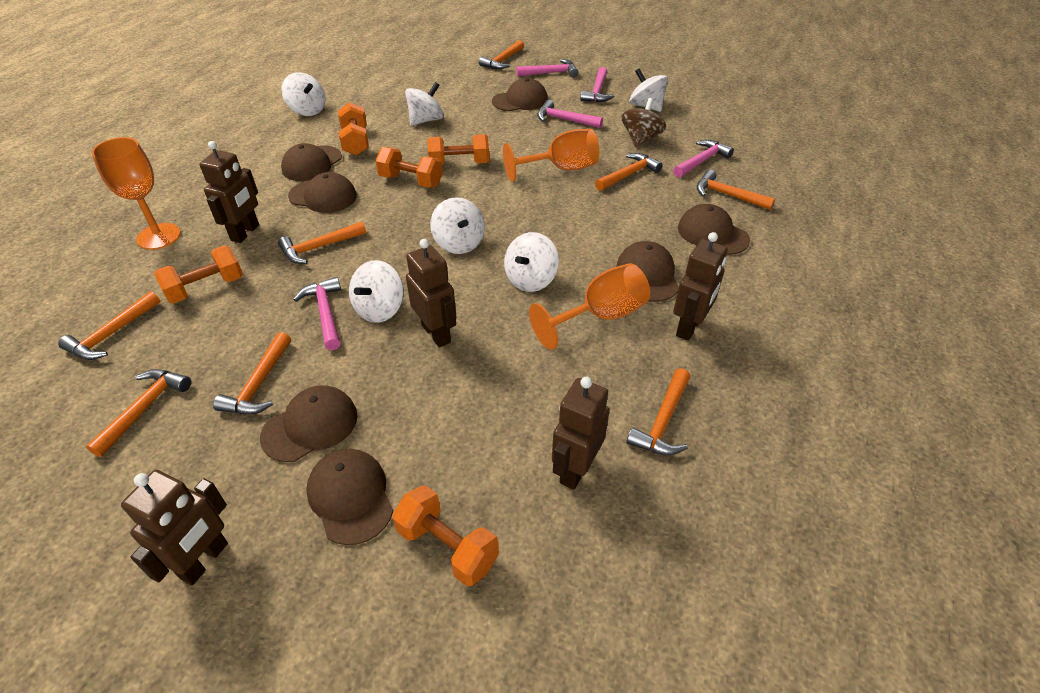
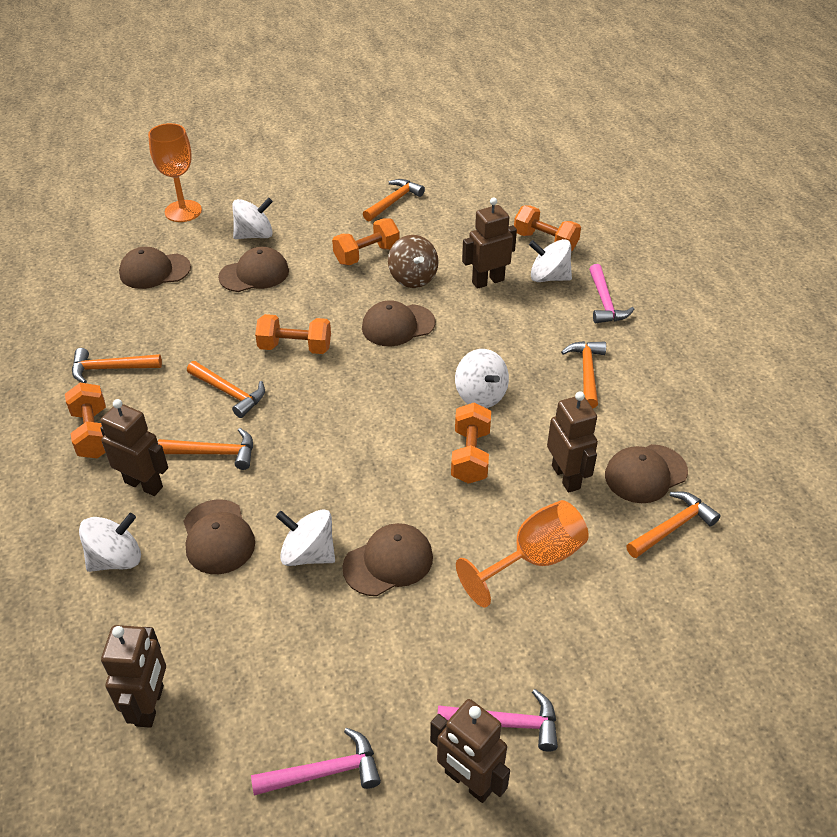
brown cap: [260,386,358,462] [281,143,342,181] [288,172,357,213] [306,449,393,545] [492,78,548,111] [616,241,679,302] [678,204,750,255] = 7 -> [119,247,191,289] [183,499,255,574] [218,247,289,292] [342,523,433,596] [362,300,435,346] [605,444,688,503] = 6
orange goblet: [92,137,181,250] [503,129,599,182] [529,263,650,350] = 3 -> [148,123,202,222] [456,500,589,608] = 2
orange hammer: [58,291,160,360] [86,369,191,457] [213,332,291,414] [278,221,366,264] [479,40,524,69] [595,153,663,191] [626,368,690,455] [697,169,775,210] = 8 -> [72,348,162,383] [158,428,253,470] [187,361,265,418] [363,179,425,221] [561,341,606,408] [626,492,721,558] = 6
pink hammer: [293,277,341,350] [516,59,578,77] [537,100,603,128] [580,67,615,102] [673,140,734,178] = 5 -> [251,728,381,796] [438,689,558,752] [589,264,634,323] = 3
white spinning top: [282,72,325,116] [349,260,404,323] [405,82,444,126] [430,197,485,254] [504,232,559,292] [630,68,668,112] = 6 -> [79,513,141,572] [232,198,273,239] [276,509,335,566] [455,349,509,408] [529,239,572,282] = 5

